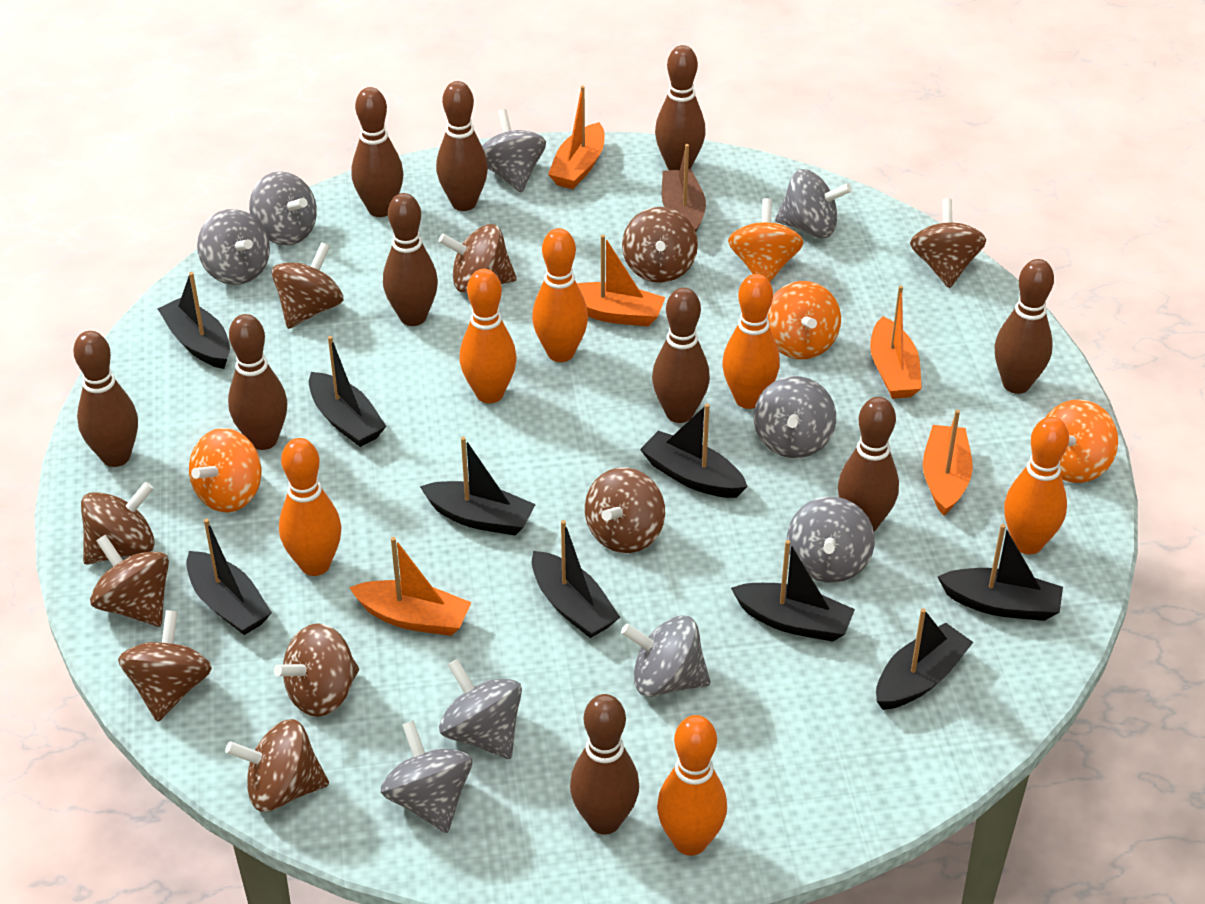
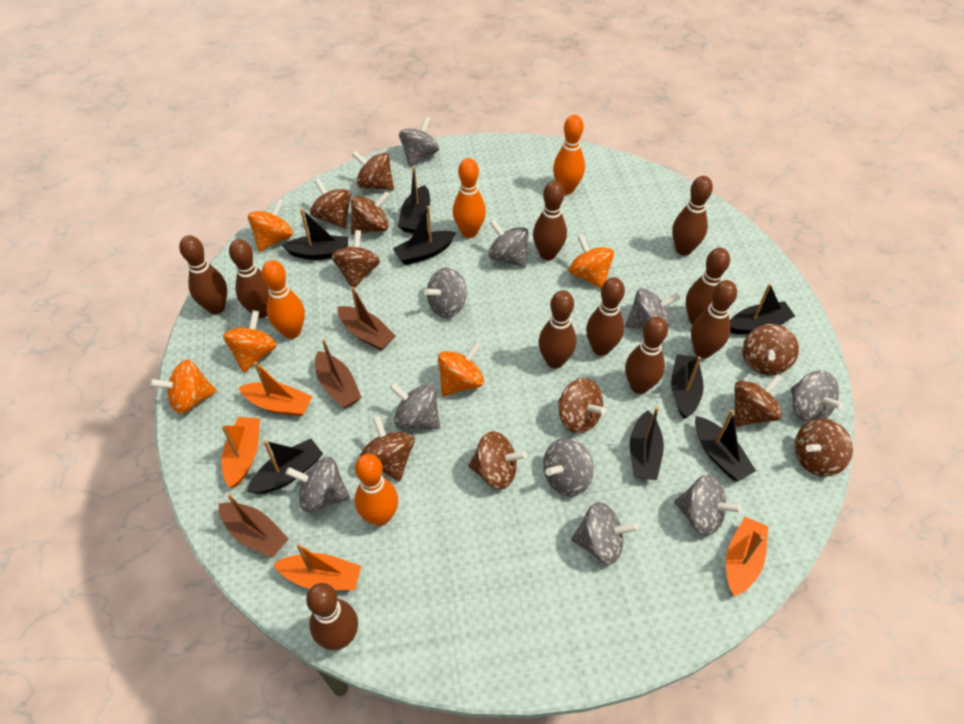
black boat: [157,272,230,369] [186,519,272,635] [309,336,387,447] [420,437,536,536] [532,520,620,638] [640,404,748,498] [731,540,855,642] [876,608,973,710] [938,524,1063,621] = 9 -> [247,438,323,494] [282,209,348,260] [393,206,456,265] [398,167,430,233] [630,407,664,480] [671,354,704,419] [695,410,756,481] [730,283,795,334] = 8
brown boat: [662,144,706,232] = 1 -> [219,494,289,558] [315,339,362,408] [338,287,396,350] = 3
grey spinning top: [197,209,270,285] [249,171,317,245] [381,720,472,833] [439,659,522,759] [482,109,546,192] [621,615,710,697] [754,376,836,458] [775,169,852,238] [787,497,875,583] = 9 -> [285,457,350,512] [389,383,440,429] [399,117,439,167] [424,267,467,318] [488,219,529,268] [543,438,594,496] [571,502,638,564] [625,288,680,330] [674,475,742,536] [791,370,844,423] = 10
orange boat: [349,537,472,636] [548,85,604,189] [577,235,665,327] [870,285,922,399] [923,410,973,516] = 5 -> [221,417,260,488] [238,362,312,416] [273,543,361,590] [726,517,768,596] = 4
orange bowling pin: [279,438,342,576] [459,269,517,403] [532,228,588,362] [657,715,727,856] [722,274,780,409] [1004,417,1069,555] = 6 -> [262,260,305,339] [355,454,398,526] [453,158,486,238] [553,115,585,194] = 4
orange spinning top: [189,428,261,512] [728,198,804,282] [768,281,841,359] [1045,399,1118,483] = 4 -> [150,360,217,414] [223,310,277,373] [248,199,293,252] [438,342,484,396] [569,234,614,289] = 5

